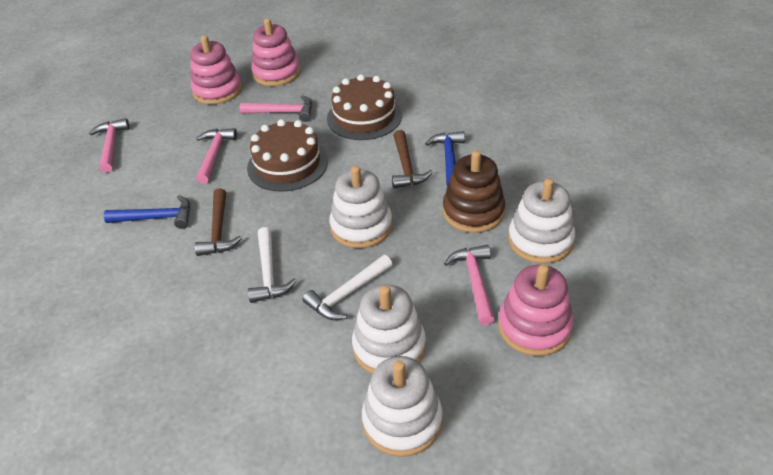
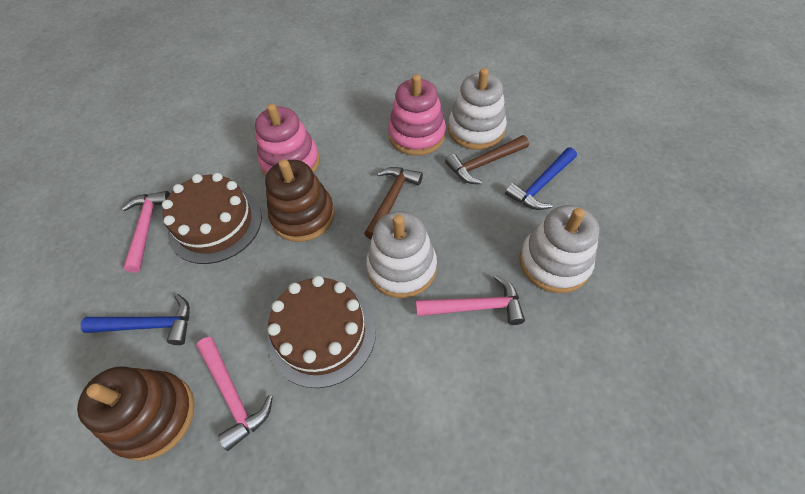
brown stacking toy: [443,150,505,233] = 1 -> [77,366,195,461] [265,159,335,242] = 2
pink hammer: [89,118,130,173] [196,128,237,184] [240,95,312,122] [444,245,495,325] = 4 -> [122,191,170,273] [196,337,273,451] [416,275,525,325] = 3
pink stacking toy: [190,35,242,105] [251,18,301,86] [498,265,573,356] = 3 -> [255,103,320,177] [388,74,446,156] = 2
white hammer: [248,227,297,303] [302,255,393,320] = 2 -> none = 0
white stacking toy: [329,166,393,249] [352,285,426,374] [362,356,443,457] [508,178,575,264] = 4 -> [366,211,437,298] [448,68,507,150] [519,205,600,293] = 3

